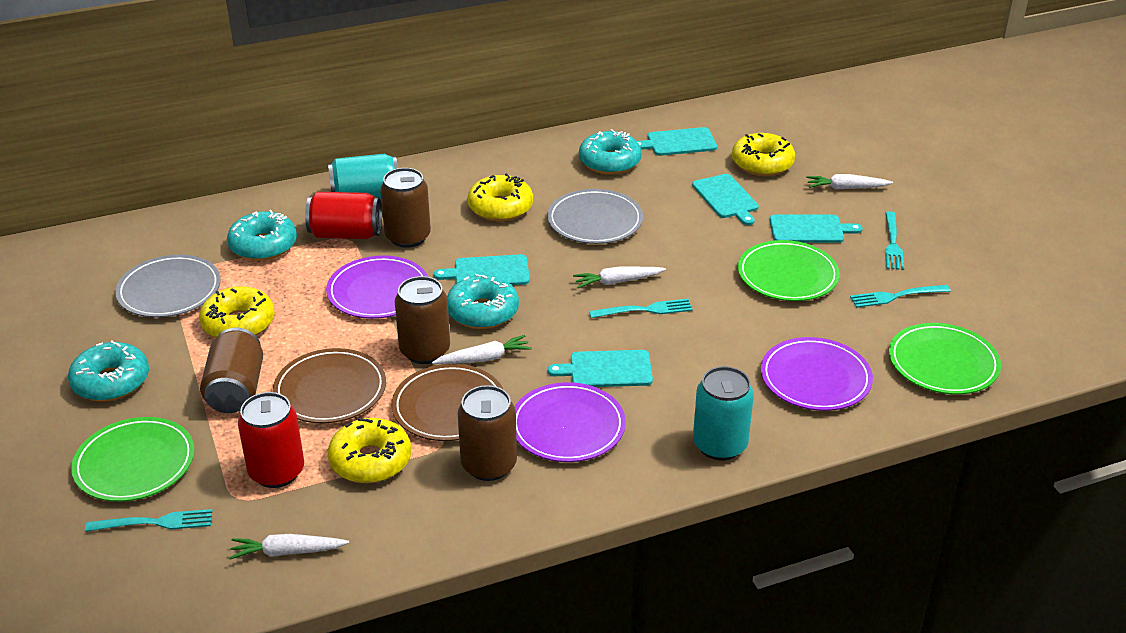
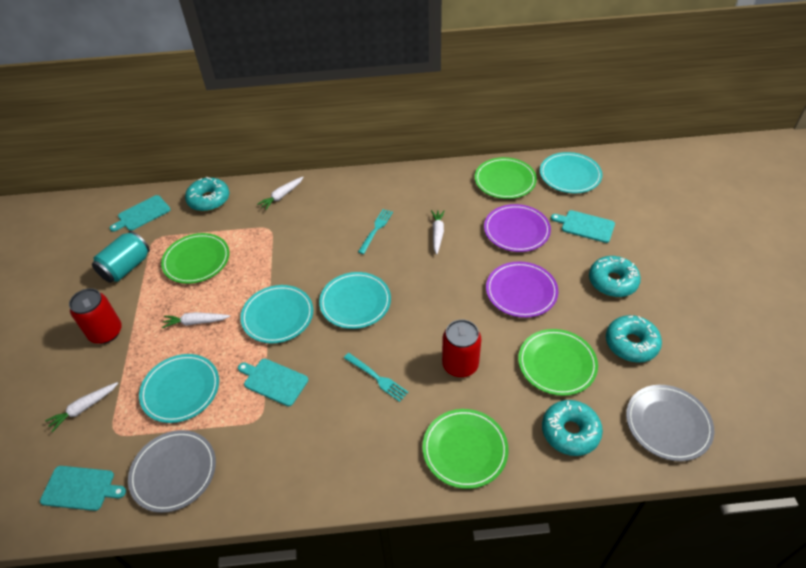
brown can: [200,328,263,413] [380,168,431,248] [395,276,450,364] [457,385,517,481] = 4 -> none = 0
brown plate: [273,348,386,423] [392,364,504,441] = 2 -> none = 0
green plate: [71,417,195,502] [738,240,840,301] [889,323,1001,395] = 3 -> [161,233,229,284] [422,409,509,489] [475,157,537,199] [518,329,598,396] = 4
purple plate: [326,256,428,319] [515,382,626,462] [761,337,873,411] = 3 -> [484,204,551,252] [486,261,558,318] = 2
turquoise can: [328,154,398,199] [693,366,754,461] = 2 -> [92,231,150,283] = 1
turquoise cutting board: [434,254,530,285] [548,350,653,387] [637,127,717,156] [692,174,759,225] [770,215,863,243] = 5 -> [40,466,126,511] [110,195,171,232] [238,359,308,406] [551,210,615,243] = 4
turquoise fork: [85,509,213,532] [589,299,693,318] [850,285,951,308] [885,211,904,270] = 4 -> [344,353,409,402] [358,209,393,254] = 2
turquoise plate: none = 0 -> [139,354,219,423] [240,285,313,344] [319,272,391,329] [540,152,602,193] = 4
yellow donut: [199,286,275,338] [328,418,411,483] [467,173,533,221] [732,133,795,176] = 4 -> none = 0

